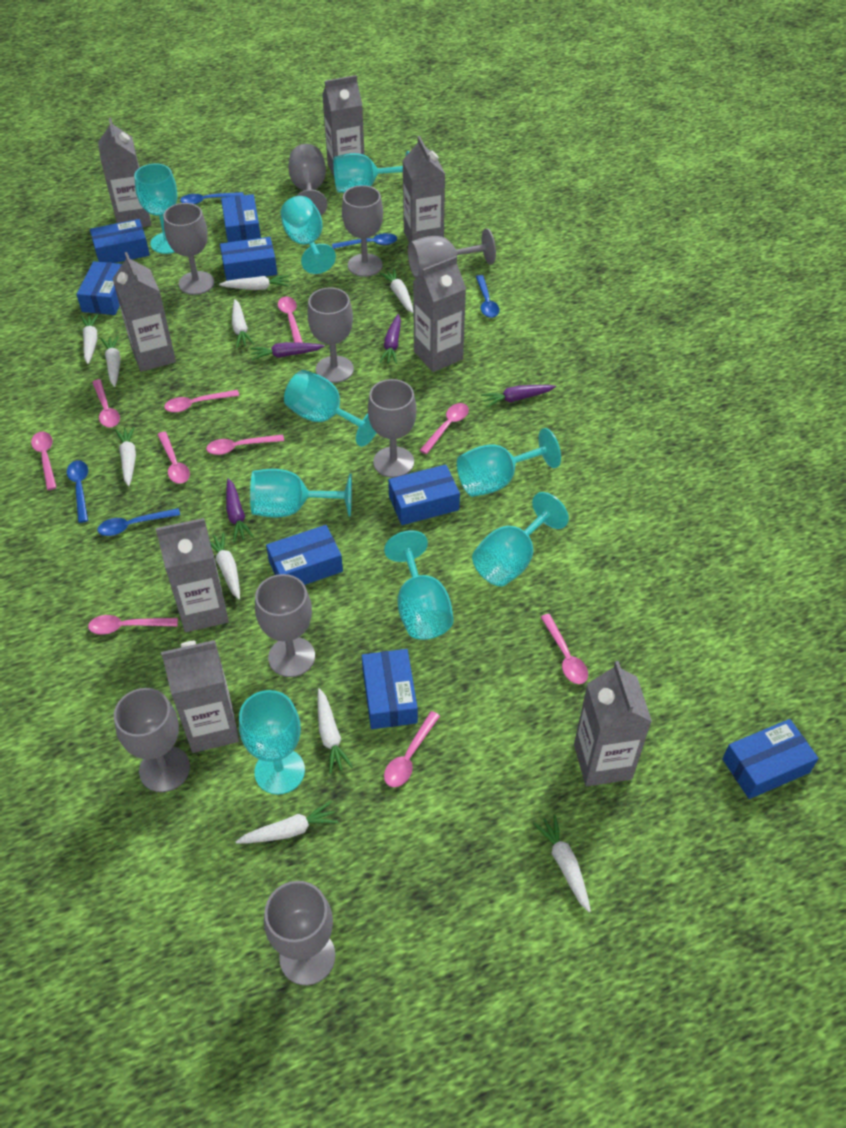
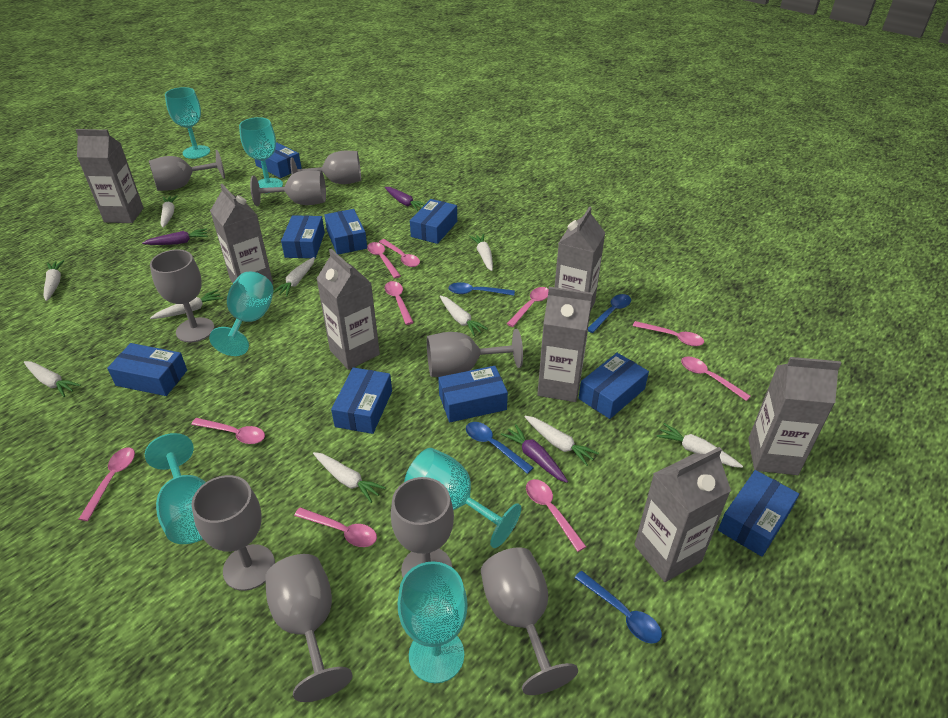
blue box: [76,261,122,315] [90,219,150,263] [220,237,277,281] [221,194,261,242] [266,525,343,585] [362,649,418,729] [388,465,460,525] [722,719,819,799] = 8 -> [107,343,187,396] [255,142,302,178] [281,215,325,258] [324,209,367,255] [331,367,392,434] [410,199,457,244] [438,366,508,422] [579,353,649,419] [718,470,799,557] = 9
blue spoon: [67,460,88,523] [98,508,180,536] [180,192,244,204] [332,233,397,249] [476,275,500,318] = 5 -> [448,282,515,296] [466,422,534,474] [575,571,662,644] [588,294,631,333] = 4
grey carton: [98,118,151,227] [112,252,176,372] [156,518,229,632] [161,640,239,753] [322,75,365,176] [402,136,445,242] [413,256,466,372] [574,661,652,786] = 8 -> [76,129,144,223] [210,184,273,284] [316,249,380,370] [537,287,592,402] [555,206,605,309] [634,447,731,582] [748,357,841,475] = 7
purple carrot: [226,478,254,542] [250,342,325,360] [379,314,401,364] [481,385,556,407] = 4 -> [142,228,208,245] [385,187,425,211] [501,424,568,483] = 3
turquoise goblet: [134,164,177,254] [239,690,305,795] [250,469,352,518] [280,196,336,274] [284,370,376,447] [333,151,409,193] [384,530,453,640] [457,428,561,497] [472,492,569,586] = 9 -> [145,433,206,544] [165,87,210,159] [209,272,273,356] [239,117,283,188] [398,561,468,683] [404,448,522,548] = 6

